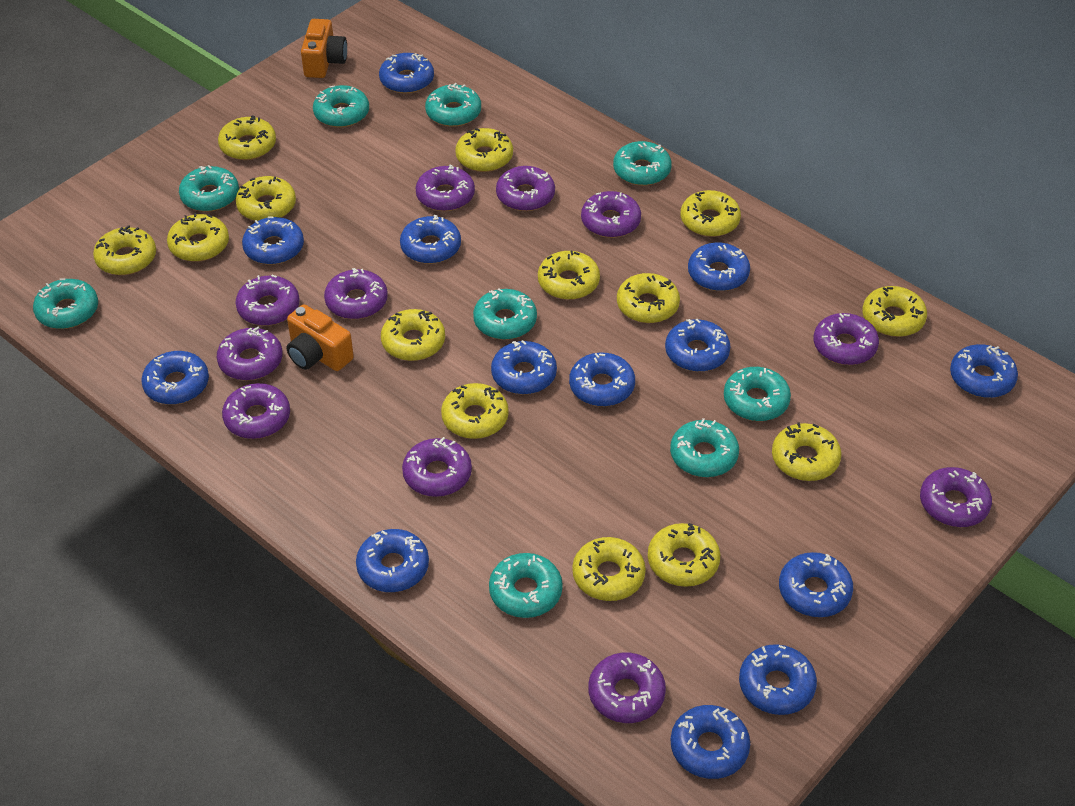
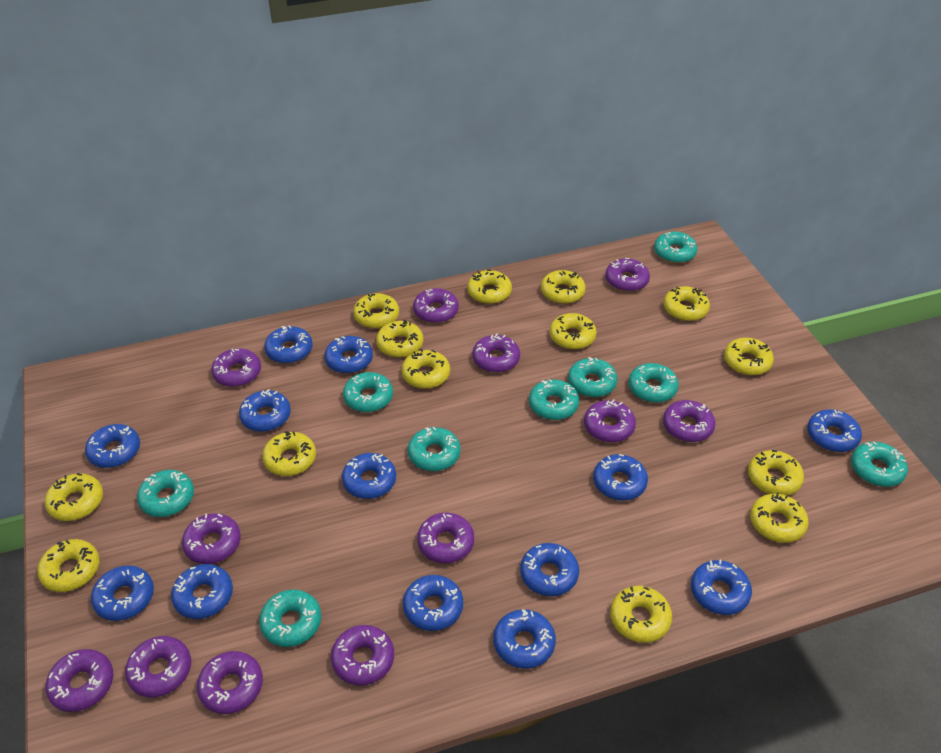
orange camera: [287,304,354,371] [301,19,347,78] = 2 -> none = 0
purple donut: [217,326,283,380] [222,383,290,439] [235,275,300,326] [324,268,388,319] [402,437,472,497] [416,165,475,211] [496,166,555,211] [581,191,641,238] [588,653,666,723] [814,313,879,365] [920,467,992,527] = 11 -> [45,649,113,712] [125,636,191,697] [182,513,241,564] [197,651,263,714] [211,348,261,387] [331,625,394,685] [413,288,459,323] [417,513,474,563] [472,334,520,373] [584,399,636,442] [605,258,650,292] [663,400,716,442] = 12

